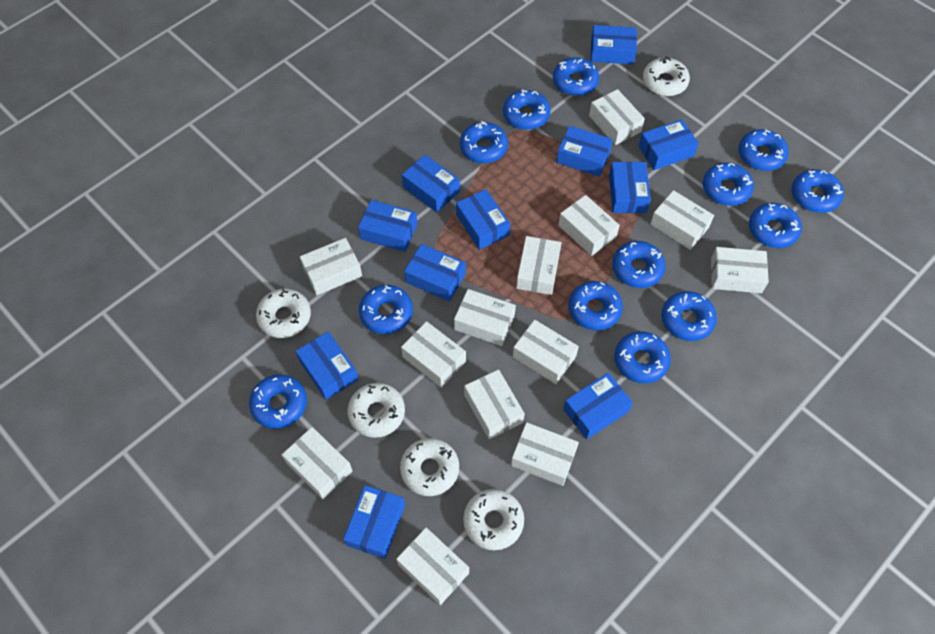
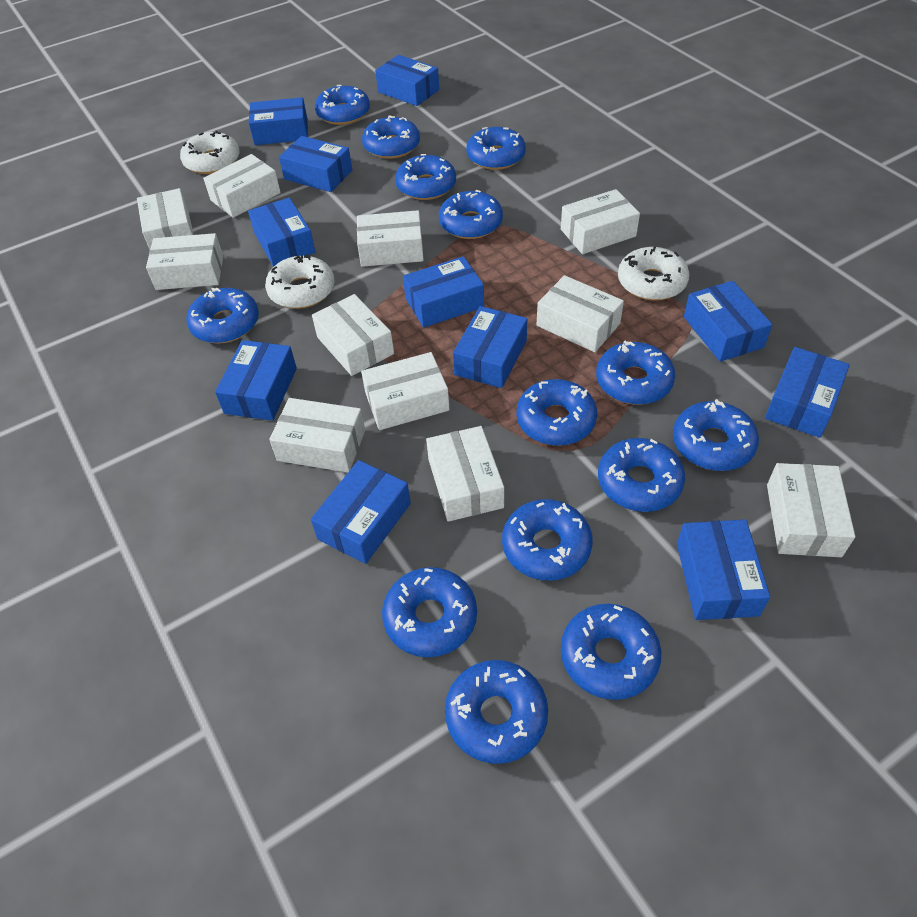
blue donut: [249,374,307,429] [359,285,413,334] [460,121,508,163] [503,90,551,130] [553,57,599,96] [568,281,623,330] [612,241,666,288] [614,331,671,383] [662,291,717,341] [703,162,754,206] [739,129,789,171] [749,203,802,248] [792,169,844,213] = 13 -> [186,288,259,343] [315,85,370,125] [362,115,420,159] [382,567,477,657] [395,154,456,200] [439,190,503,239] [445,660,548,764] [466,127,526,170] [502,499,593,581] [517,379,597,446] [561,604,661,700] [596,341,675,405] [598,438,685,512] [673,399,759,471] = 14
white box: [282,427,352,499] [300,238,362,295] [396,528,469,605] [401,321,466,388] [454,289,516,346] [464,369,525,439] [511,422,579,486] [513,320,579,384] [516,236,561,295] [558,195,620,256] [589,89,645,145] [650,190,714,250] [711,247,769,293] = 13 -> [137,188,194,249] [146,233,223,290] [203,154,281,218] [269,398,365,472] [312,294,394,376] [357,210,424,267] [361,352,450,430] [426,426,504,522] [537,275,624,352] [561,189,640,254] [767,463,855,557] = 11
white donut: [256,288,311,338] [347,383,405,438] [400,438,459,496] [463,489,524,550] [643,56,690,96] = 5 -> [180,131,240,174] [265,254,334,309] [618,247,689,301] = 3

